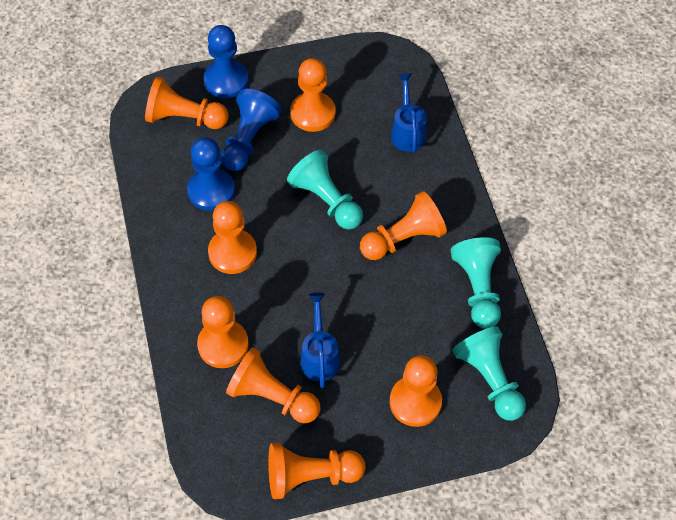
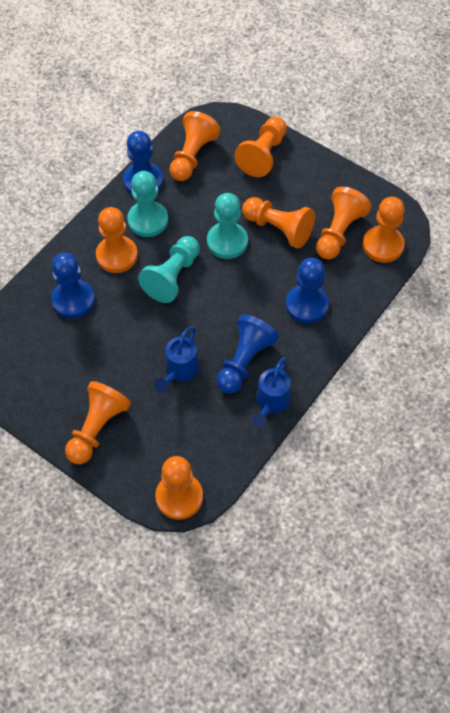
blue pawn: [187,138,235,211] [204,25,248,99] [221,89,281,171] = 3 -> [51,253,95,318] [123,131,163,194] [216,315,279,393] [286,258,329,323] = 4

